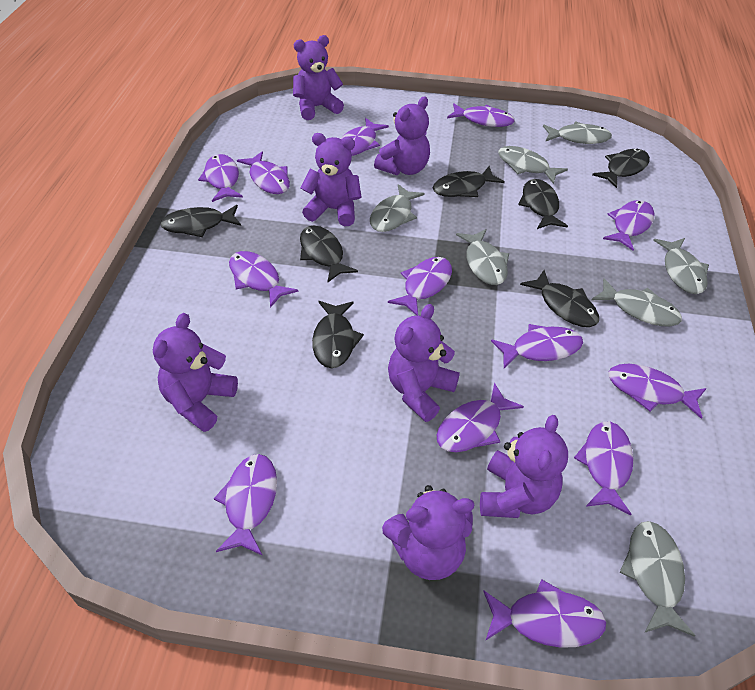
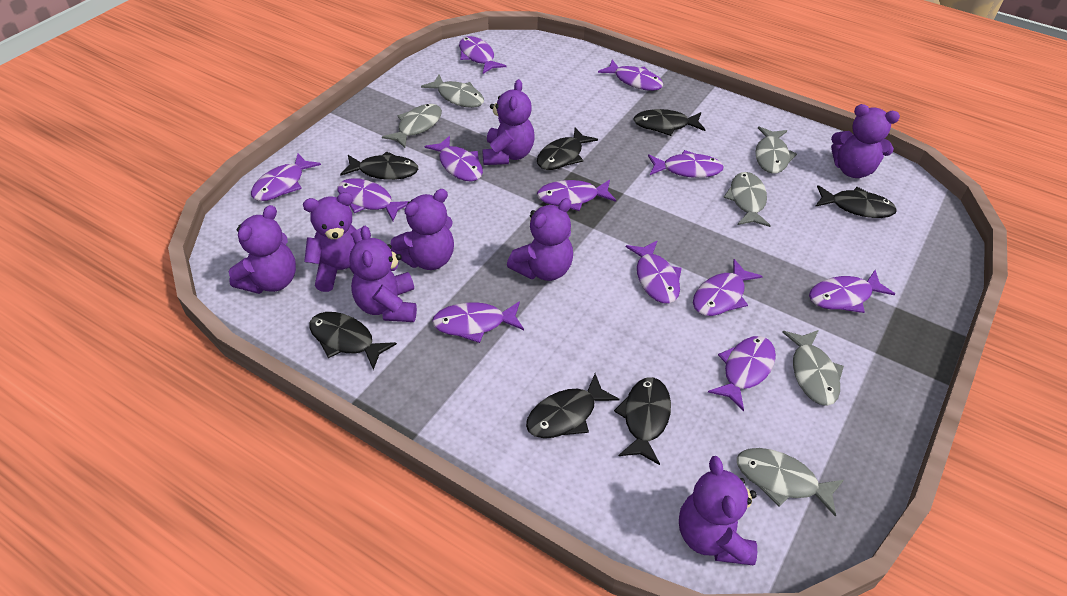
grey fish: [370,184,425,232] [456,229,509,285] [498,146,568,184] [543,122,612,144] [592,278,682,326] [619,521,695,637] [653,238,709,294] = 7 -> [382,104,442,148] [421,74,484,108] [723,172,771,227] [737,448,844,517] [755,126,797,174] [782,330,844,406] = 6
purple fish: [198,154,243,202] [214,454,277,555] [229,251,298,308] [237,151,290,194] [341,118,389,156] [388,257,452,316] [437,383,524,452] [447,103,515,127] [483,579,606,648] [491,324,583,368] [574,422,634,515] [603,200,655,251] [608,364,707,419] = 13 -> [251,153,321,201] [337,178,411,221] [424,136,483,182] [432,301,524,343] [459,36,506,74] [537,180,616,211] [598,60,663,91] [626,240,682,303] [648,150,724,178] [693,259,763,316] [708,336,776,411] [809,270,895,313] = 12
purple teddy bear: [153,313,238,432] [293,35,344,120] [301,133,362,226] [374,96,430,175] [382,485,474,580] [388,304,460,422] [480,415,568,518] = 7 -> [229,205,296,294] [303,192,362,292] [349,226,417,322] [391,189,454,270] [483,79,535,165] [507,198,573,281] [679,456,757,565] [831,104,900,178] = 8

